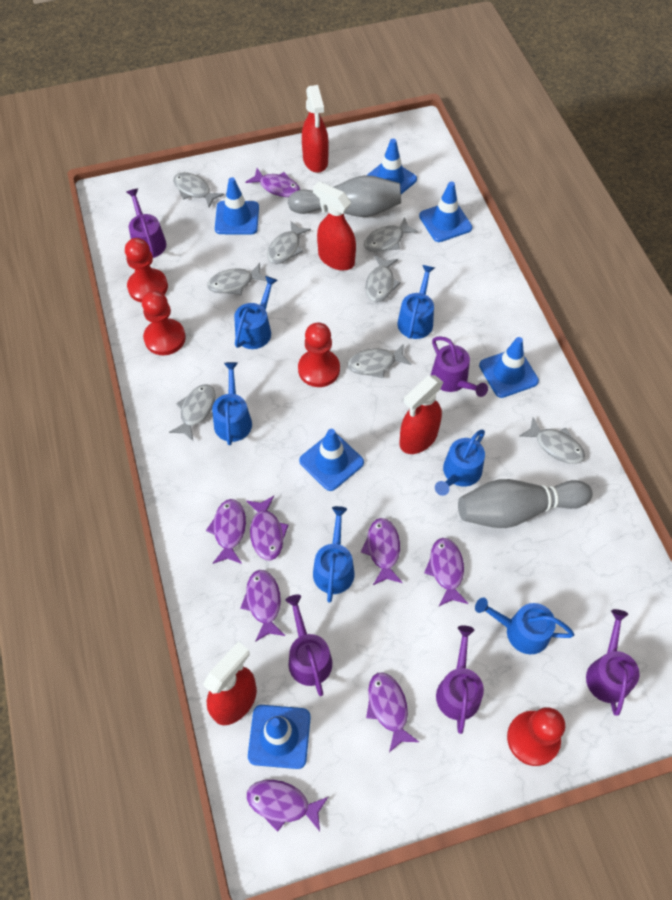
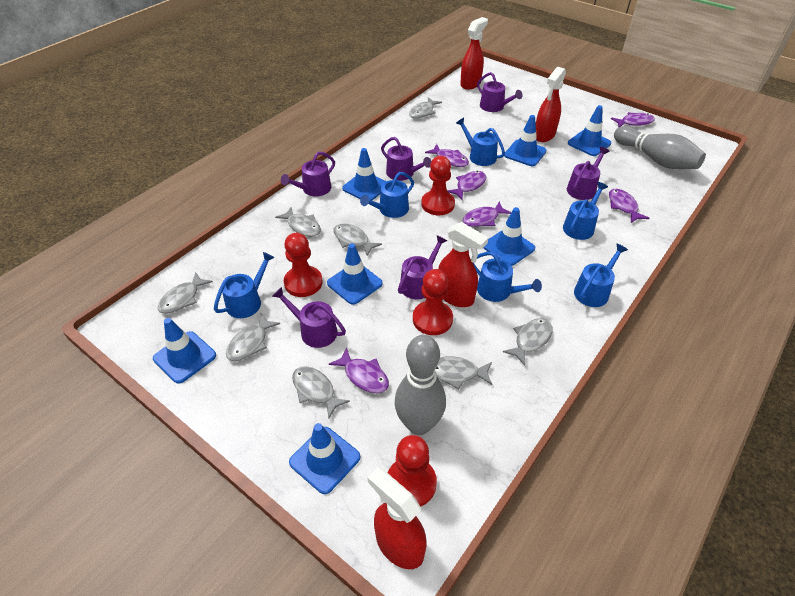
blue traffic cone: [215,177,259,235] [248,705,311,769] [299,429,364,491] [367,139,417,194] [419,182,472,242] [479,337,539,398] = 6 -> [153,318,216,384] [289,423,360,494] [327,243,383,305] [342,148,387,201] [484,207,535,266] [504,115,547,166] [568,105,611,156] = 7
purple fish: [206,499,246,564] [240,570,285,642] [246,168,300,197] [247,496,289,560] [247,780,328,832] [361,518,403,585] [366,672,419,753] [424,538,468,606] = 8 -> [329,348,389,393] [425,144,469,167] [447,171,486,200] [463,201,511,227] [609,189,650,223] [611,112,655,127] = 6
purple watering can: [126,189,166,258] [285,595,332,696] [431,336,488,397] [436,625,484,734] [586,609,640,716] = 5 -> [272,287,346,348] [281,151,335,196] [381,137,431,181] [398,235,447,300] [477,72,523,112] [567,147,609,200] = 6

